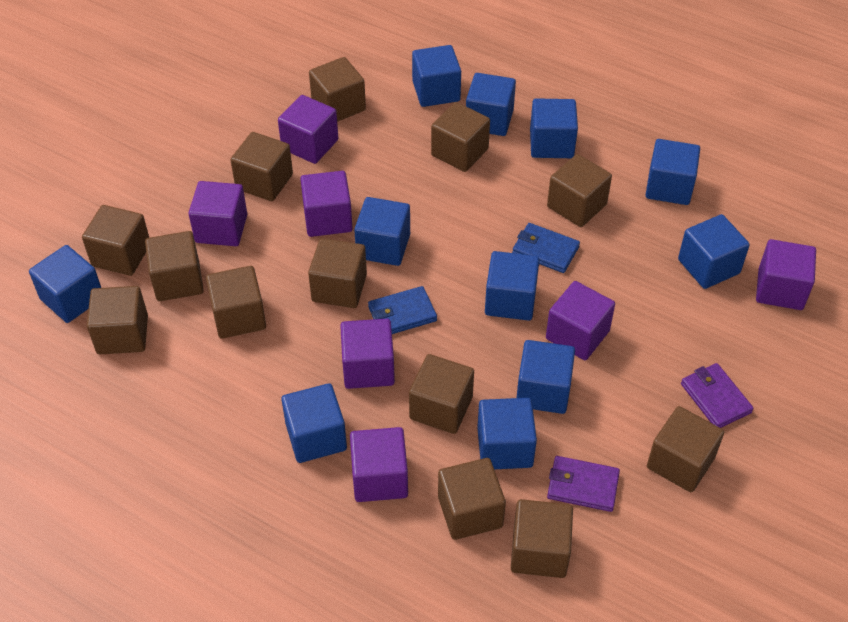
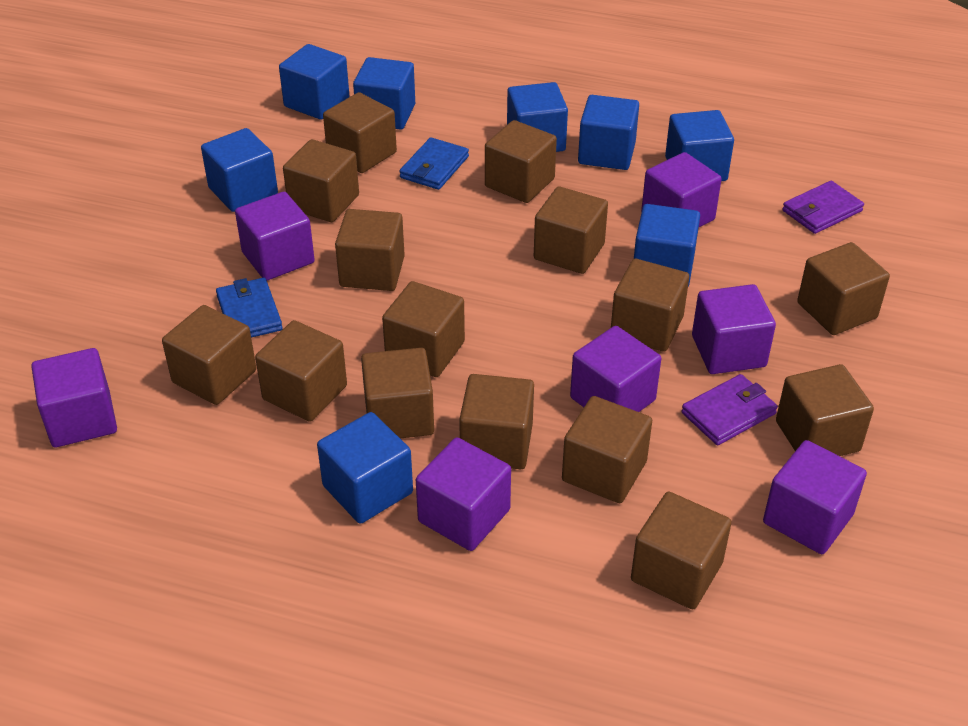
blue cube: [29,245,101,323] [281,383,347,463] [354,197,410,266] [412,45,461,107] [466,73,516,136] [477,398,537,469] [485,251,539,321] [516,340,575,414] [530,98,578,158] [646,139,700,205] [678,214,750,289] = 11 -> [201,128,278,212] [279,44,349,120] [317,412,413,524] [353,57,415,130] [507,82,568,152] [578,95,639,170] [634,204,700,286] [665,110,734,181] = 8
brown cube: [82,205,149,276] [87,286,148,354] [145,231,204,301] [206,266,266,339] [231,132,293,201] [308,238,367,308] [309,57,366,122] [409,354,474,434] [431,102,490,172] [438,458,506,540] [511,499,573,578] [547,154,612,227] [647,406,724,492] = 13 -> [162,305,256,405] [255,320,347,422] [283,139,359,222] [323,92,397,173] [335,209,405,291] [361,348,434,438] [382,281,465,377] [459,374,534,469] [485,120,557,203] [534,186,608,274] [562,396,652,503] [611,259,689,352] [631,492,732,609] [776,364,874,456] [797,242,890,335] = 15

